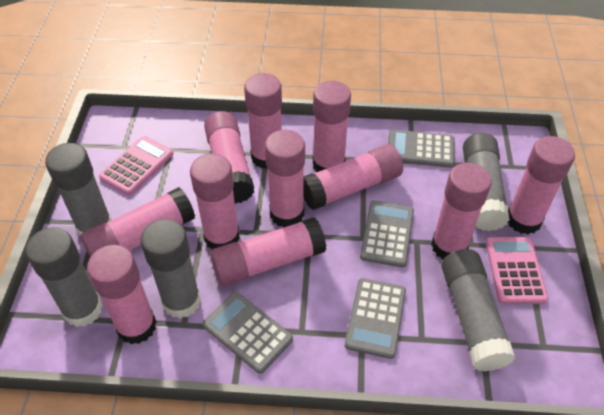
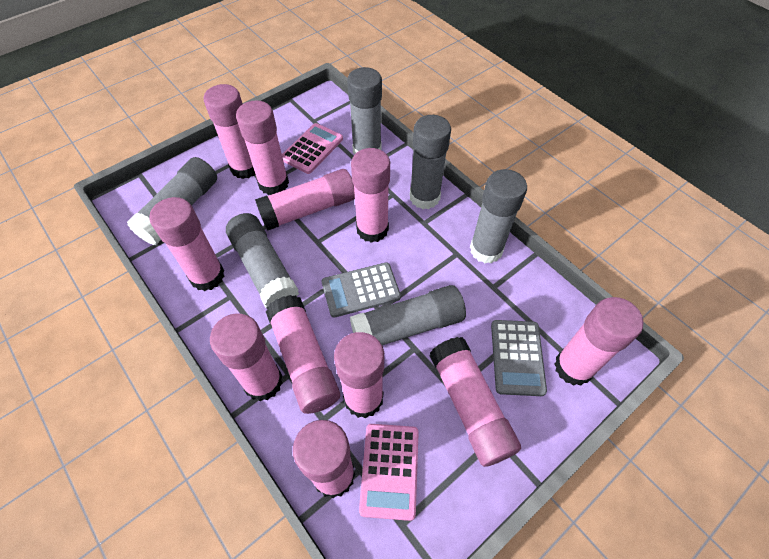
grey calculator: [202,292,293,374] [345,278,406,359] [360,200,414,268] [388,129,455,168] = 4 -> [322,262,401,317] [491,320,547,396] = 2
grey glue stick: [26,228,103,327] [45,143,112,236] [141,219,201,319] [441,249,515,372] [463,133,510,231] = 5 -> [127,157,217,245] [226,213,299,308] [347,67,382,154] [350,285,466,345] [410,115,451,209] [470,169,527,263] = 6

